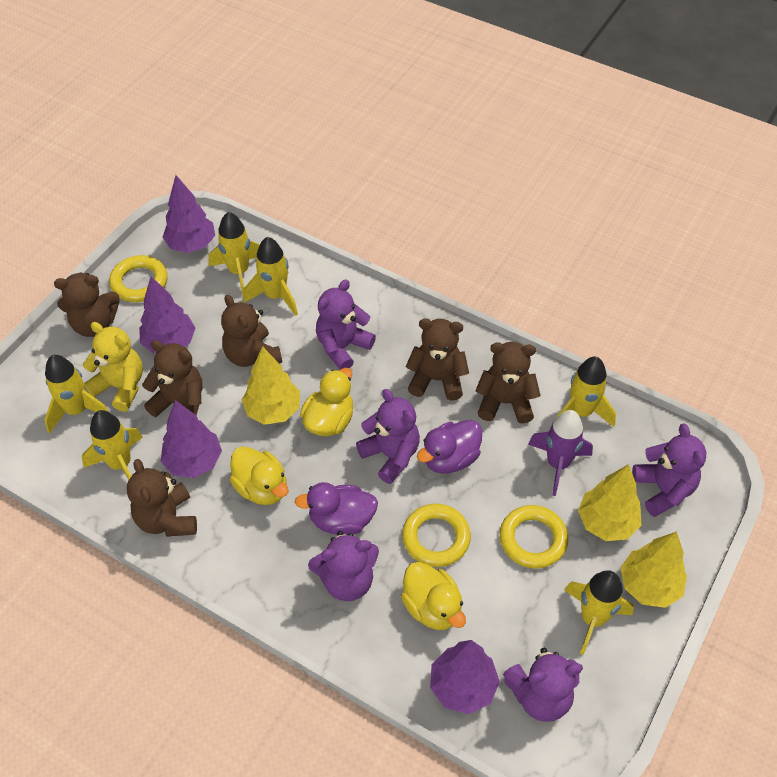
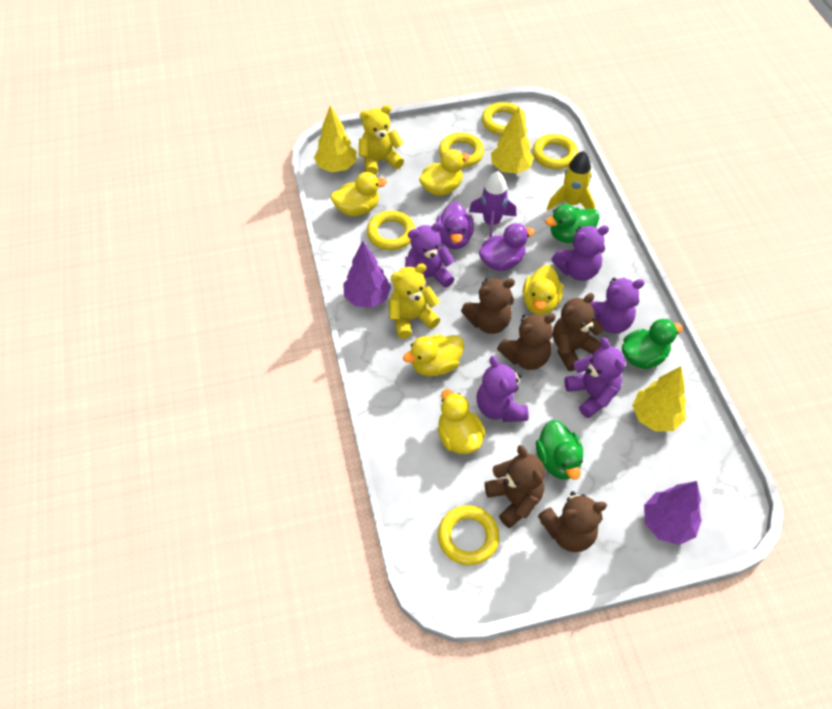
brown teddy bear: [54,272,120,337] [127,459,197,537] [142,340,202,417] [221,295,282,367] [406,319,469,401] [475,342,541,424] = 6 -> [461,278,515,334] [485,445,545,528] [497,313,556,370] [538,491,607,552] [553,293,604,371] = 5
green duck: none = 0 -> [536,420,583,480] [545,204,600,243] [622,319,683,369] = 3
purple tree: [139,277,196,354] [161,400,222,478] [163,175,215,253] [430,640,500,714] = 4 -> [343,241,391,308] [644,481,702,545] = 2
yellow duck: [229,446,288,505] [300,368,353,436] [401,562,466,630] = 3 -> [331,172,387,216] [403,334,464,376] [419,149,470,196] [438,389,486,454] [523,265,564,315] = 5
yellow ring: [109,255,168,302] [402,504,471,567] [500,505,568,569] = 3 -> [367,211,415,250] [438,505,500,565] [439,133,484,168] [482,102,526,135] [532,134,578,169] = 5
yellow rocket: [44,355,109,434] [82,410,143,480] [208,212,260,295] [243,237,298,316] [556,356,616,427] [564,570,634,655] = 6 -> [547,151,595,211] = 1
yellow teddy bear: [83,322,143,412] = 1 -> [359,105,404,175] [389,263,440,339] = 2

